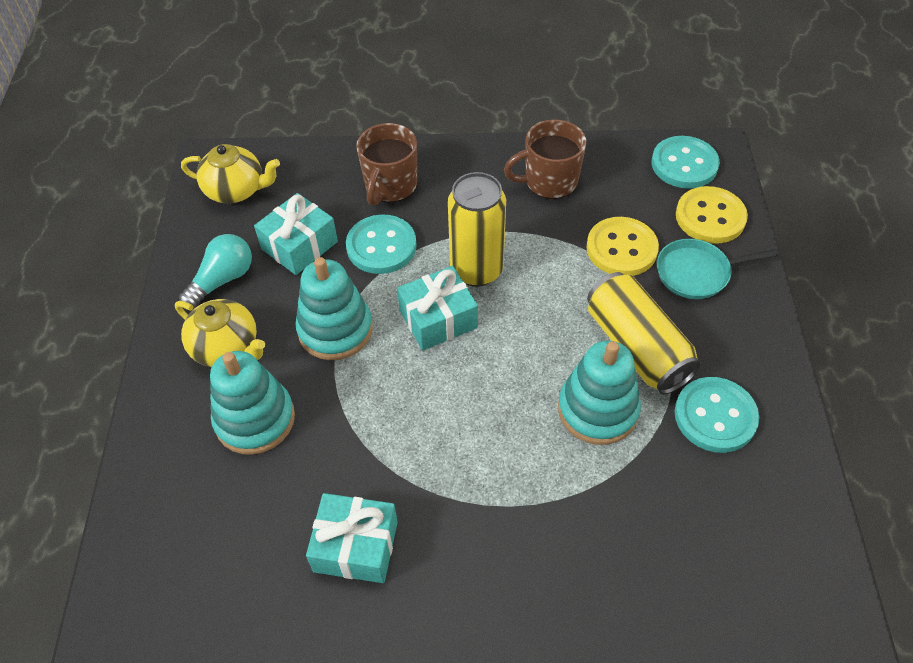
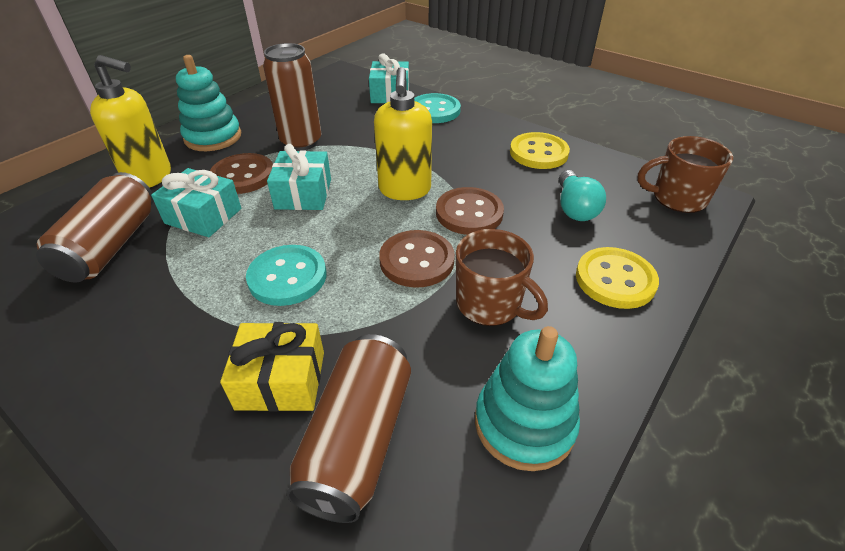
brown button: none = 0 -> [210,153,273,194] [379,230,455,288] [436,187,504,235] = 3
brown can: none = 0 -> [36,172,154,283] [263,43,321,151] [287,334,411,523] = 3
turquoise button: [346,214,417,274] [652,136,720,189] [675,377,759,453] = 3 -> [246,245,326,306] [414,93,461,123] = 2
turquoise pan: [657,239,778,299] = 1 -> none = 0
turquoise stacking toy: [210,351,295,455] [295,257,372,360] [558,340,641,445] = 3 -> [176,55,241,151] [475,326,580,471] = 2
yellow can: [448,172,506,287] [587,272,701,395] = 2 -> none = 0
yellow gift: none = 0 -> [220,322,324,412] = 1
yellow soap dispenser: none = 0 -> [90,55,171,188] [374,67,432,200] = 2
yellow teapot: [175,299,265,367] [181,144,280,203] = 2 -> none = 0

